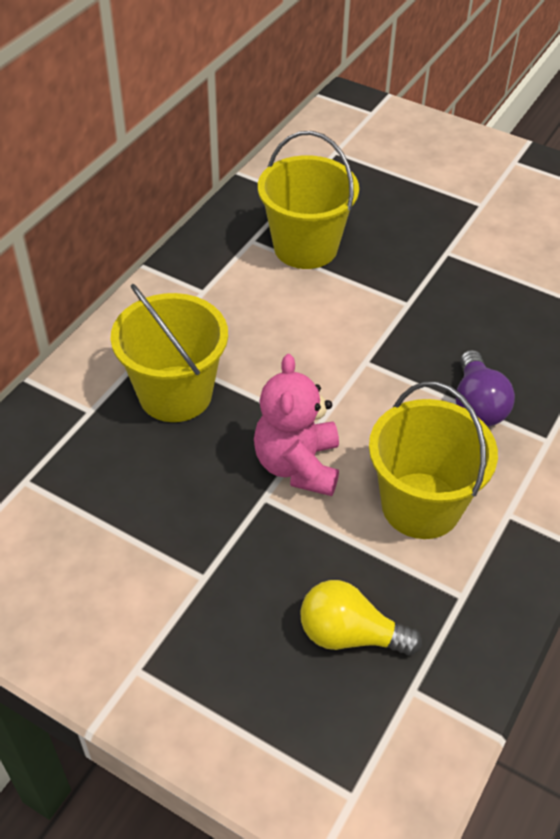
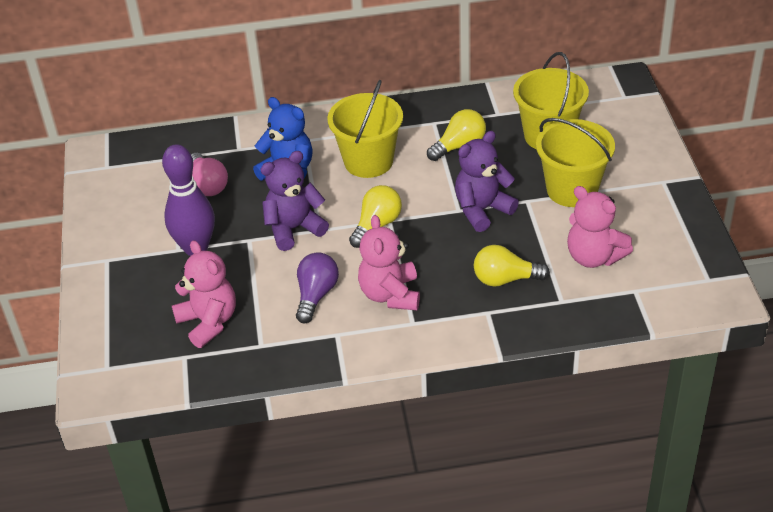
blue teddy bear: none = 0 -> [253,97,313,181] = 1
pink light bulb: none = 0 -> [191,152,228,196] = 1
pink teddy bear: [254,354,339,496] = 1 -> [172,240,236,348] [358,215,420,310] [567,186,633,268] = 3
purple bowling pin: none = 0 -> [162,144,215,256] = 1
purple teddy bear: none = 0 -> [261,151,329,251] [455,131,519,232] = 2
yellow light bulb: [300,580,422,656] = 1 -> [349,185,402,248] [427,109,486,161] [474,245,550,287] = 3

